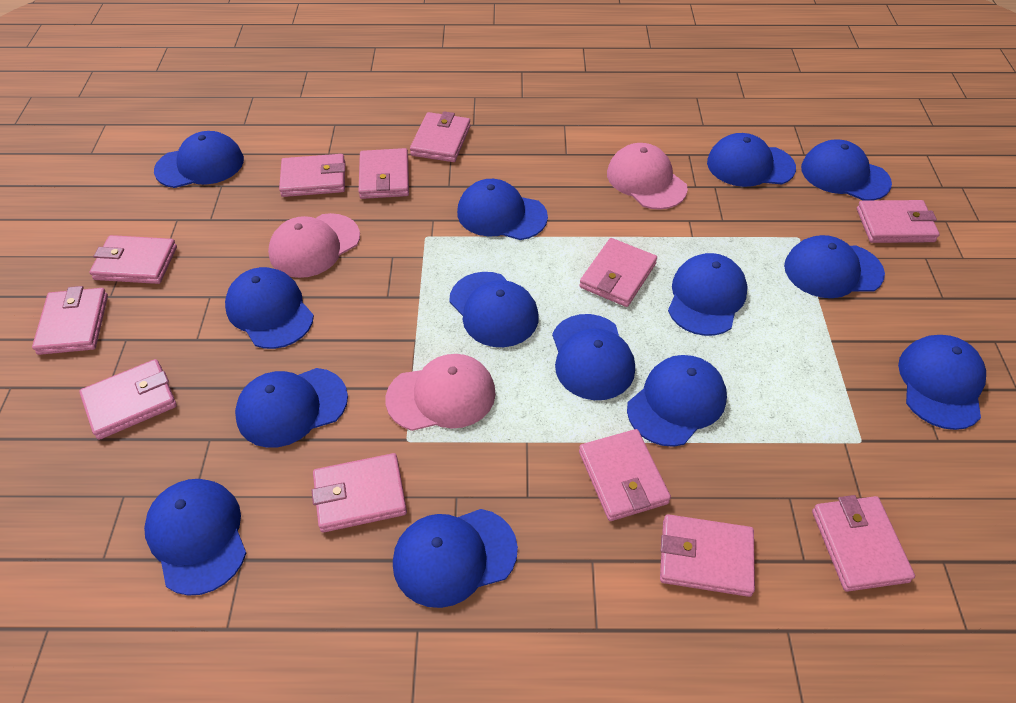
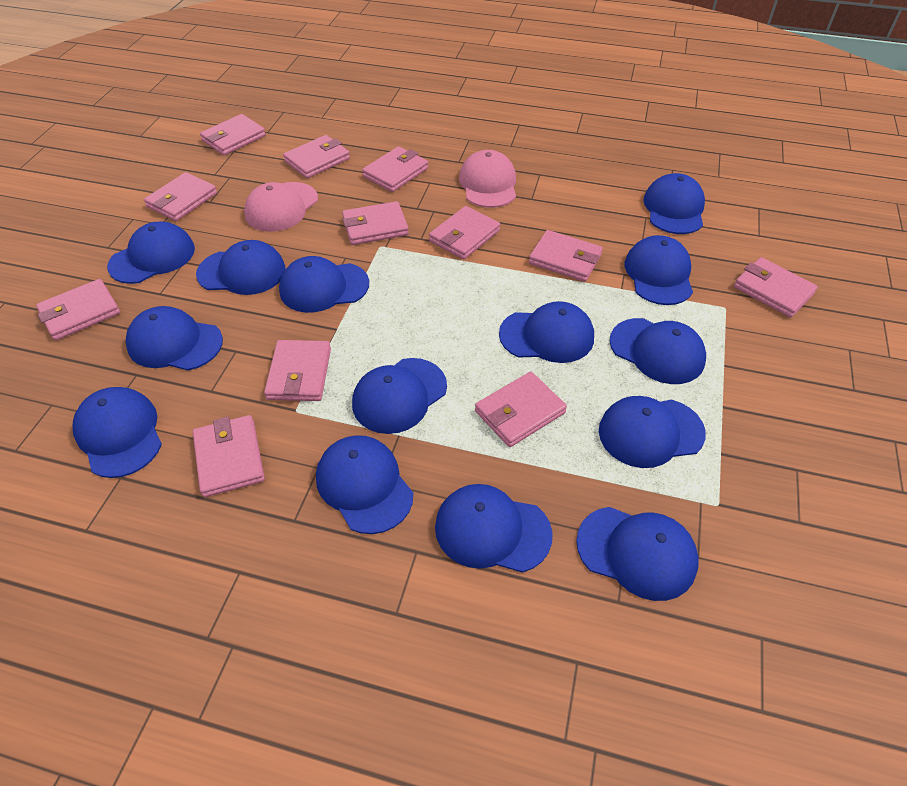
pink cap: [268,213,360,278] [386,354,496,431] [607,143,688,210] = 3 -> [244,182,318,232] [459,150,516,208] = 2

